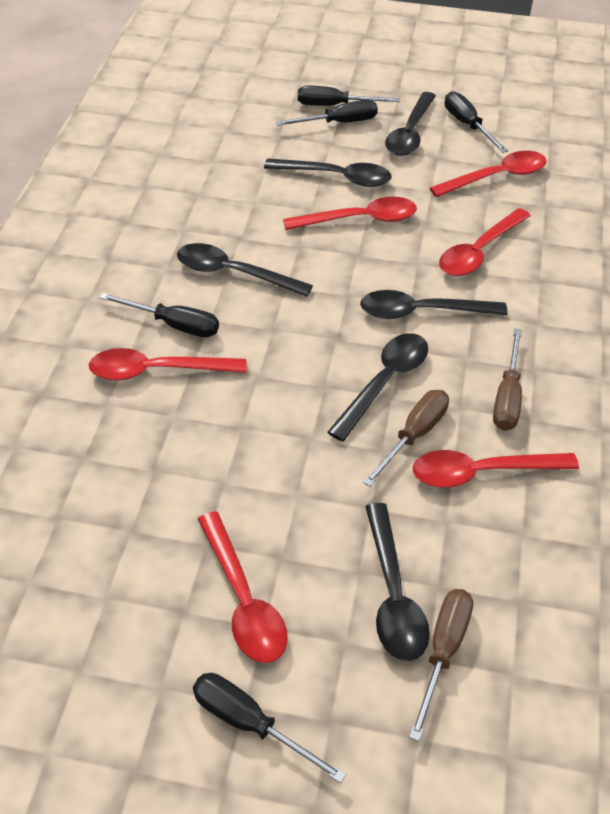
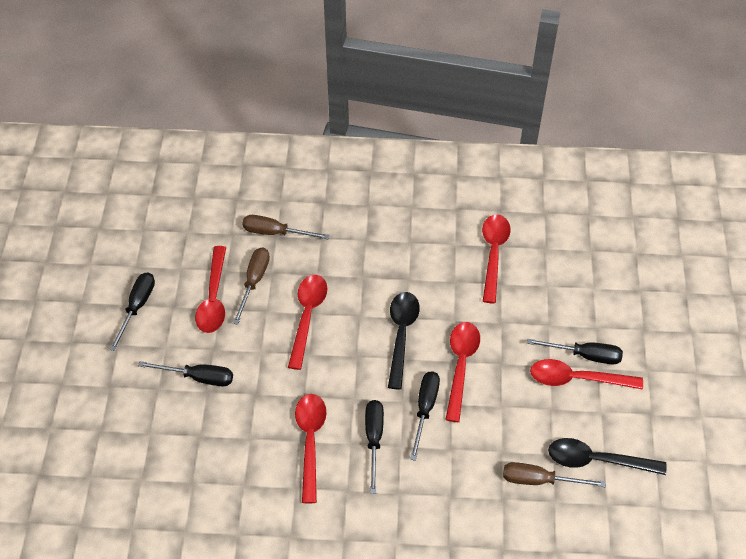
black spoon: [177,243,313,297] [264,158,392,187] [327,333,428,441] [360,290,508,319] [365,503,430,661] [385,92,436,156] = 6 -> [388,292,420,389] [548,438,667,475] = 2

